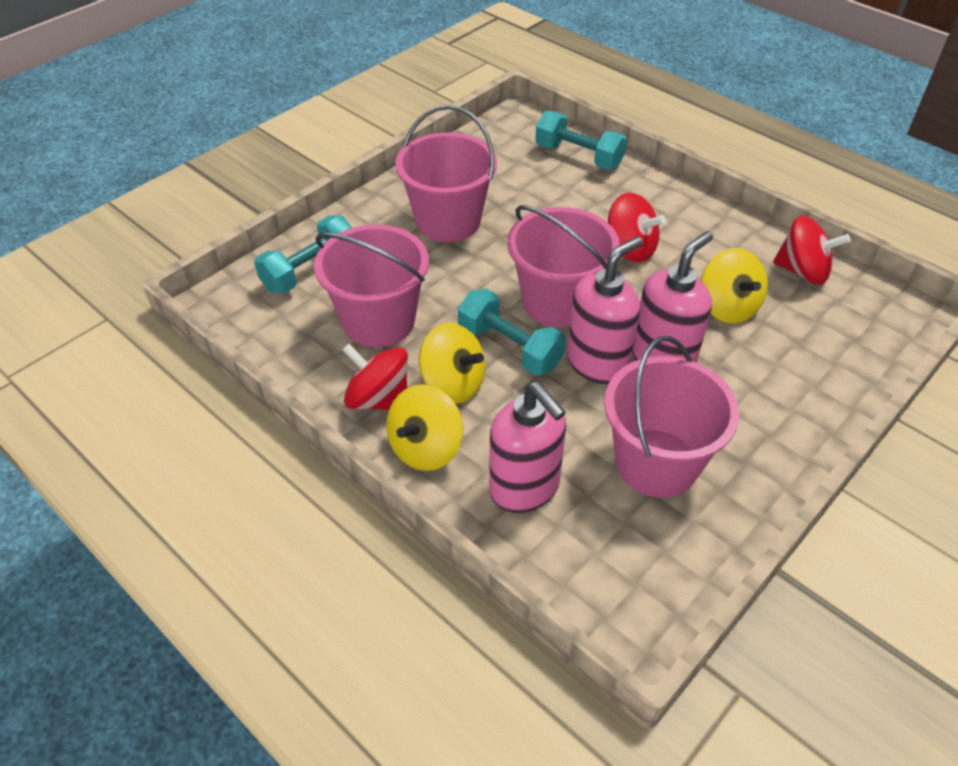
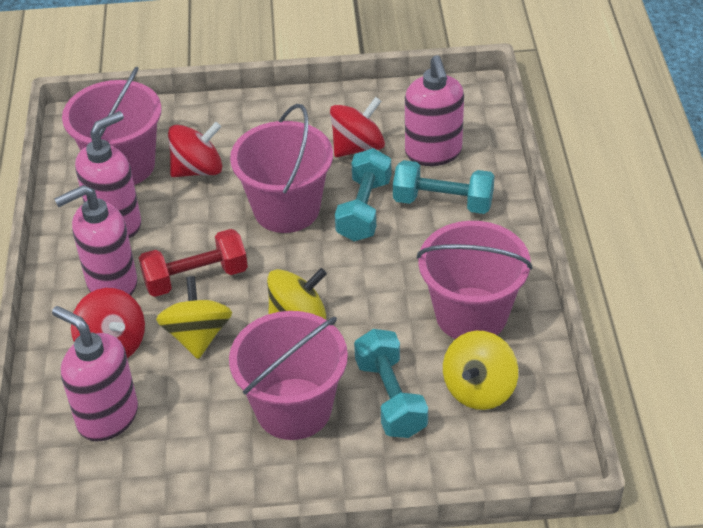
pink soap dispenser: [489,382,566,513] [567,236,643,384] [633,231,713,363] = 3 -> [52,306,138,441] [54,185,137,295] [75,111,141,238] [405,55,464,166] = 4
red dumbbell: none = 0 -> [139,229,248,297] = 1

